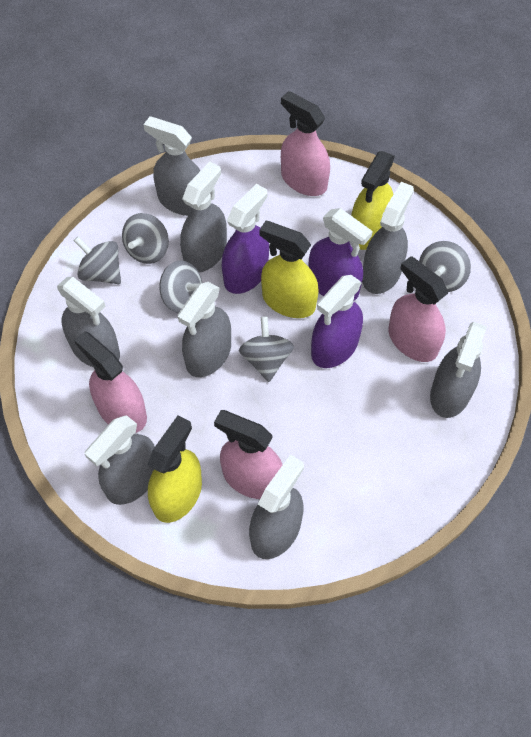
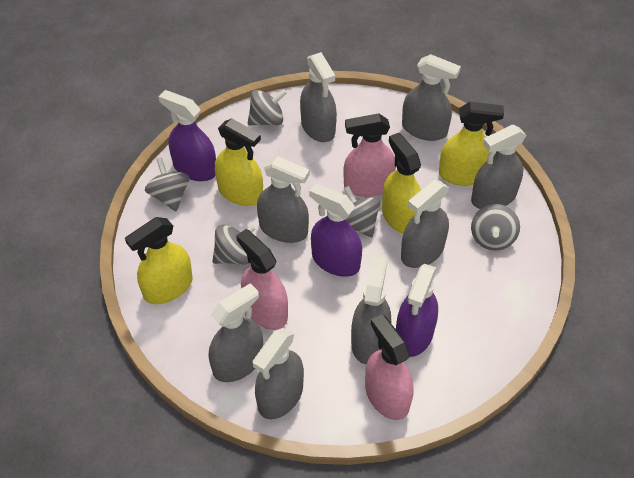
pink spray bottle: [74,331,147,433] [214,410,282,499] [281,91,330,196] [388,256,448,362] = 4 -> [236,229,288,330] [343,113,396,197] [365,314,413,420] = 3
yellow spray bottle: [147,415,202,523] [259,221,318,318] [351,151,395,250] = 3 -> [125,217,193,304] [215,118,263,206] [382,133,421,234] [439,102,504,186] = 4

